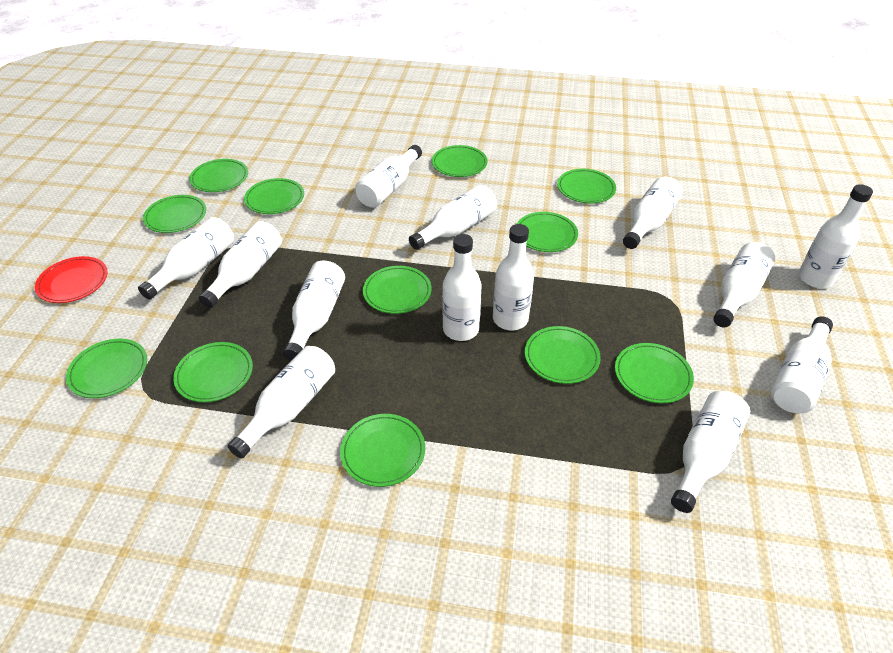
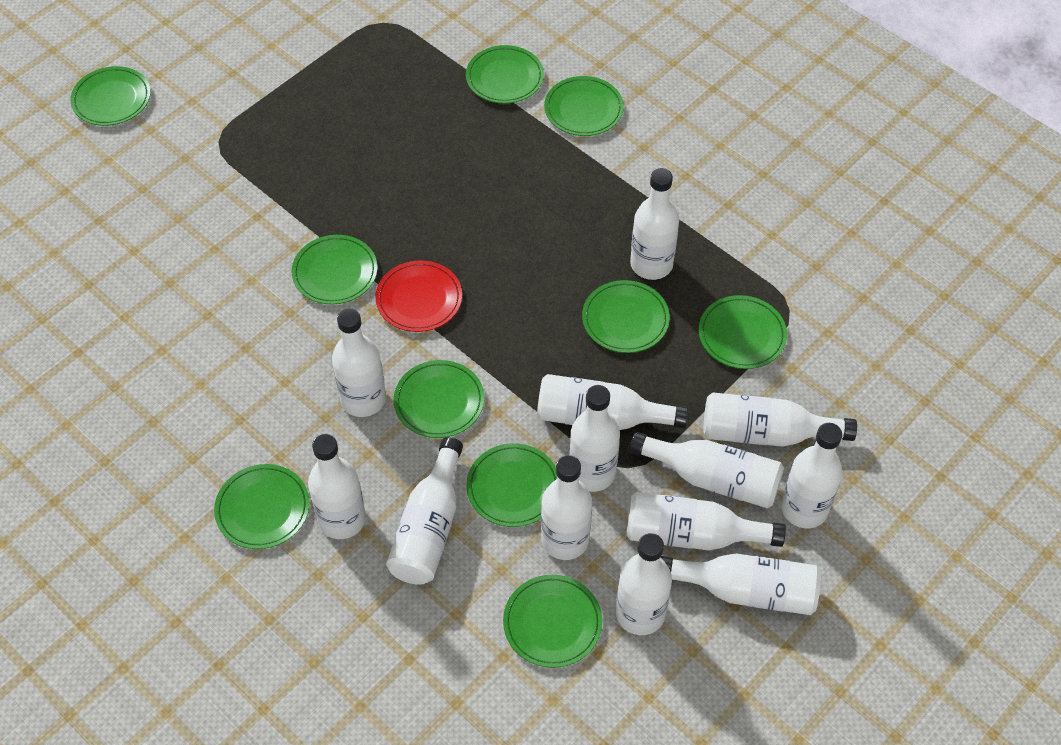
green plate: [66,339,147,398] [143,195,206,233] [173,342,253,402] [189,159,248,192] [244,178,304,214] [340,414,425,487] [363,266,432,314] [432,145,488,177] [517,212,578,252] [525,326,601,384] [557,169,616,203] [615,343,694,403] = 12 -> [70,66,151,126] [214,464,310,549] [292,235,378,304] [394,360,484,438] [466,45,544,104] [466,443,557,527] [503,575,602,668] [544,76,624,136] [582,280,670,353] [699,295,787,369] = 10

